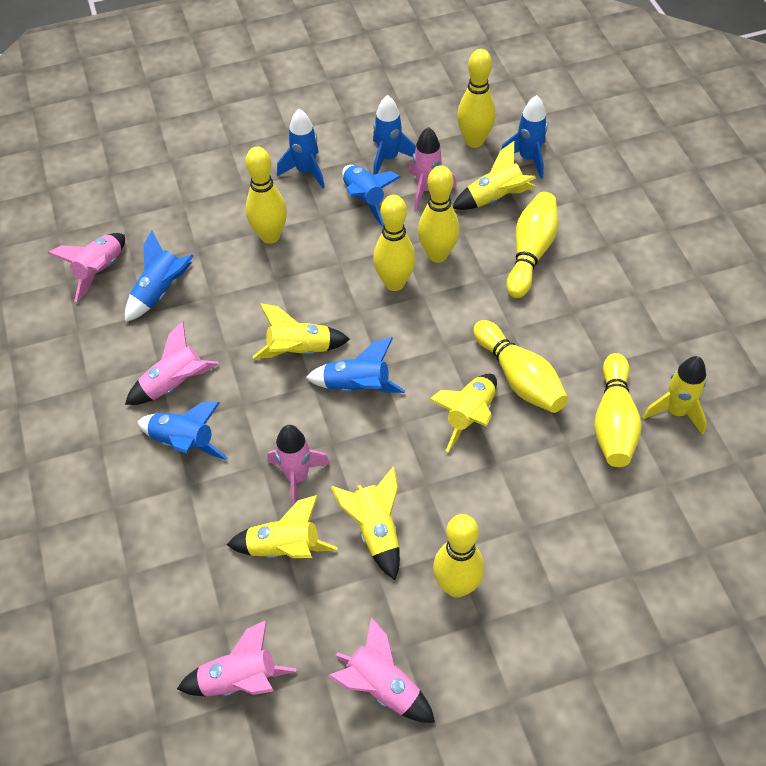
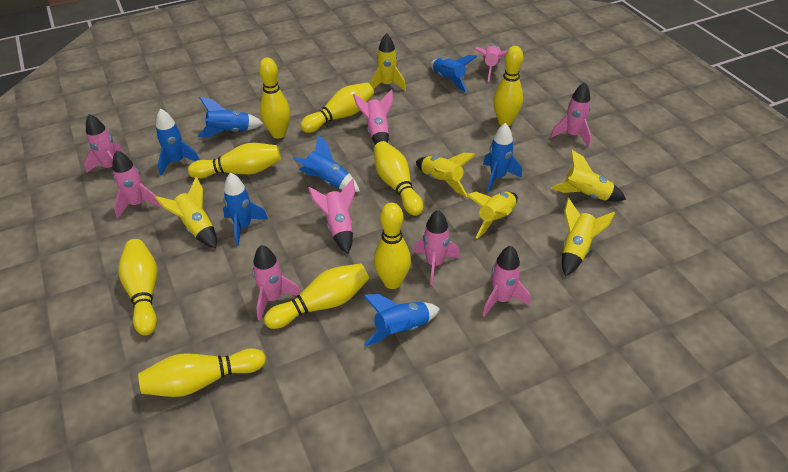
pink rocket: [48,233,125,302] [125,321,219,405] [177,620,296,697] [268,425,330,506] [328,617,435,723] [408,127,457,211] = 6 -> [84,114,124,172] [113,150,162,219] [252,245,301,320] [308,178,355,254] [353,89,393,145] [413,210,460,285] [474,45,508,82] [483,246,530,317] [550,82,591,147] = 9
yellow bowling pin: [245,147,287,244] [373,195,416,291] [418,165,460,263] [433,514,484,598] [457,49,496,148] [473,320,568,413] [506,192,558,298] [594,353,642,467] = 8 -> [118,239,157,336] [138,348,266,397] [188,143,281,179] [259,58,290,138] [264,263,369,329] [300,83,374,133] [374,141,423,216] [374,203,411,289] [493,46,523,126] = 9

